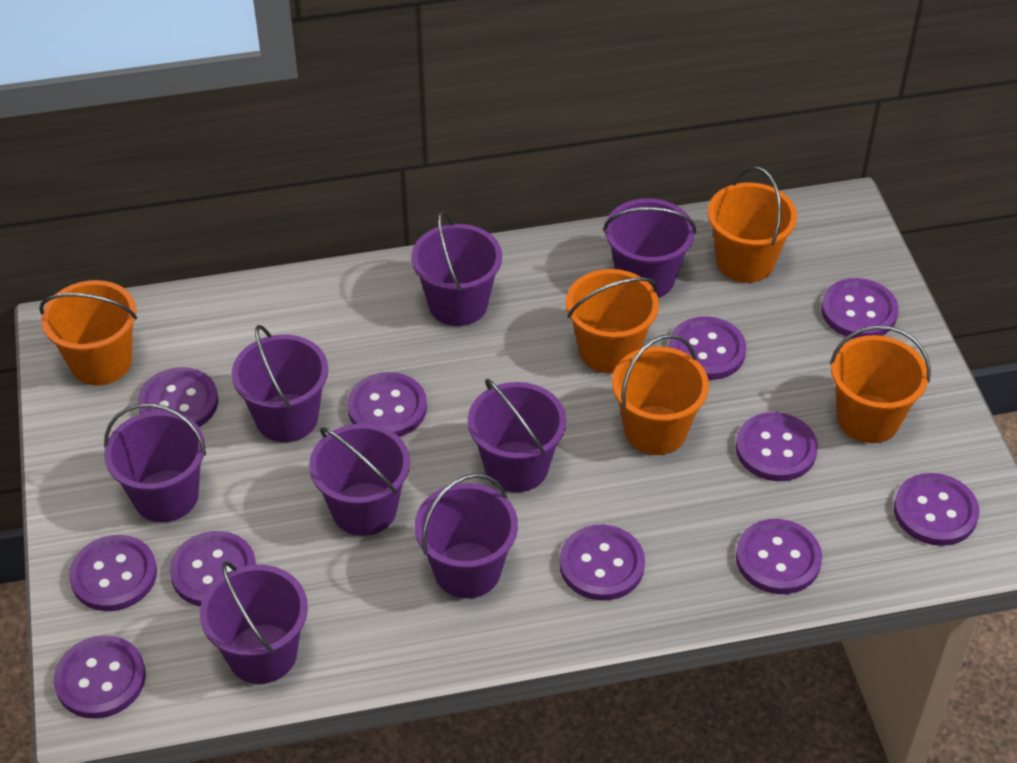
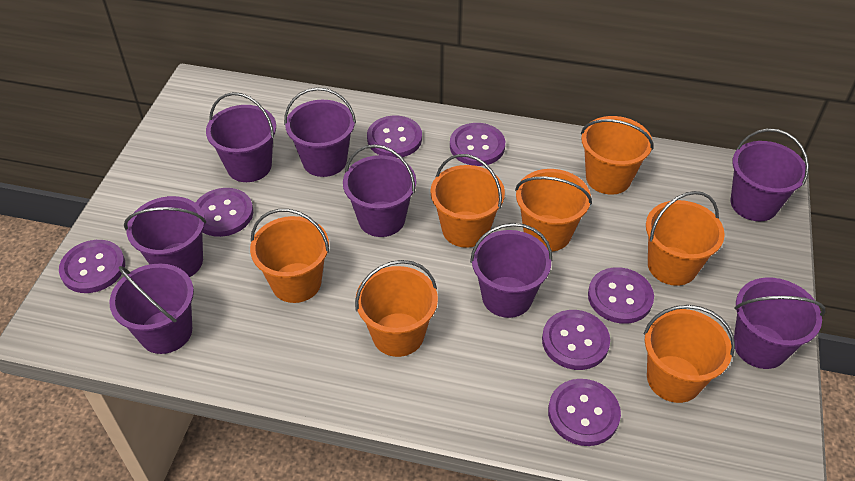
orange bucket: [39,280,137,385] [566,269,659,374] [612,334,709,455] [708,167,797,283] [830,325,931,443] = 5 -> [250,209,329,303] [355,260,438,357] [430,154,505,248] [515,169,592,251] [581,116,654,195] [644,305,735,403] [646,191,725,286] = 7
purple button: [54,635,146,719] [69,535,157,611] [138,367,218,427] [169,531,256,606] [347,372,427,437] [559,525,645,601] [669,316,746,380] [736,412,818,481] [736,519,822,594] [821,278,899,339] [894,473,979,546] = 11 -> [59,240,125,293] [196,188,253,237] [367,115,422,158] [450,123,505,166] [542,310,610,370] [548,379,621,446] [588,267,654,324] = 7

